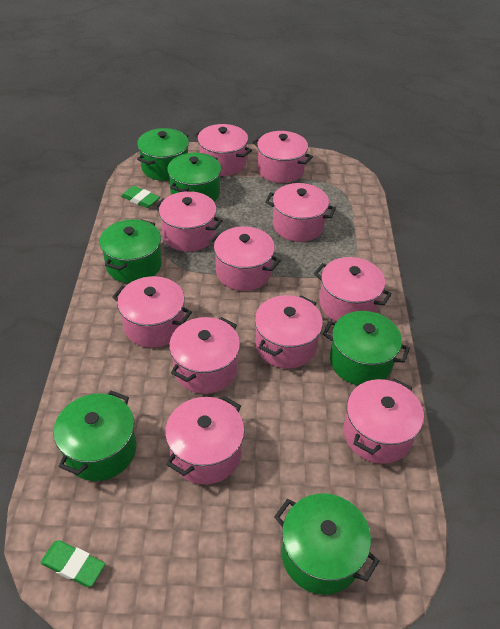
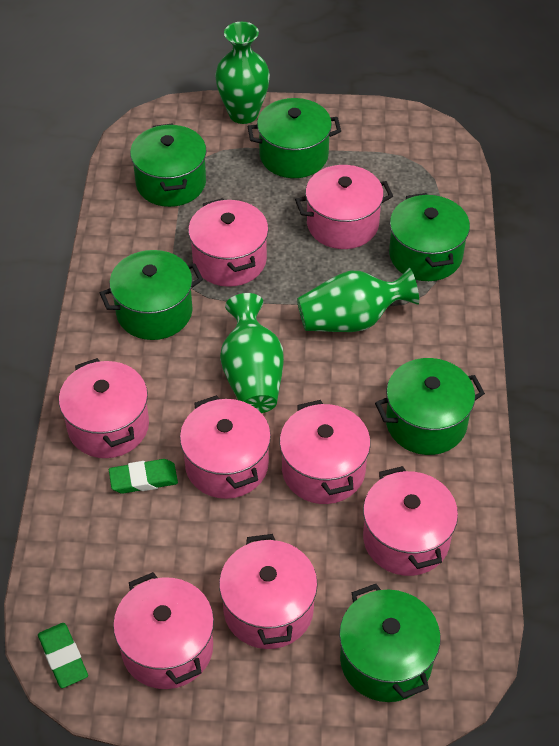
green vase: none = 0 -> [215,22,270,124] [220,293,284,413] [297,268,419,332] = 3
pink pot: [112,276,192,348] [154,191,223,252] [165,396,245,484] [169,317,240,394] [195,124,252,176] [209,226,281,291] [253,131,313,183] [255,295,323,369] [265,183,336,242] [314,257,392,322] [343,379,424,464] = 11 -> [59,358,149,458] [113,572,214,689] [180,395,271,499] [188,198,269,287] [219,534,318,649] [279,400,371,504] [295,165,393,249] [363,466,458,576] = 8

